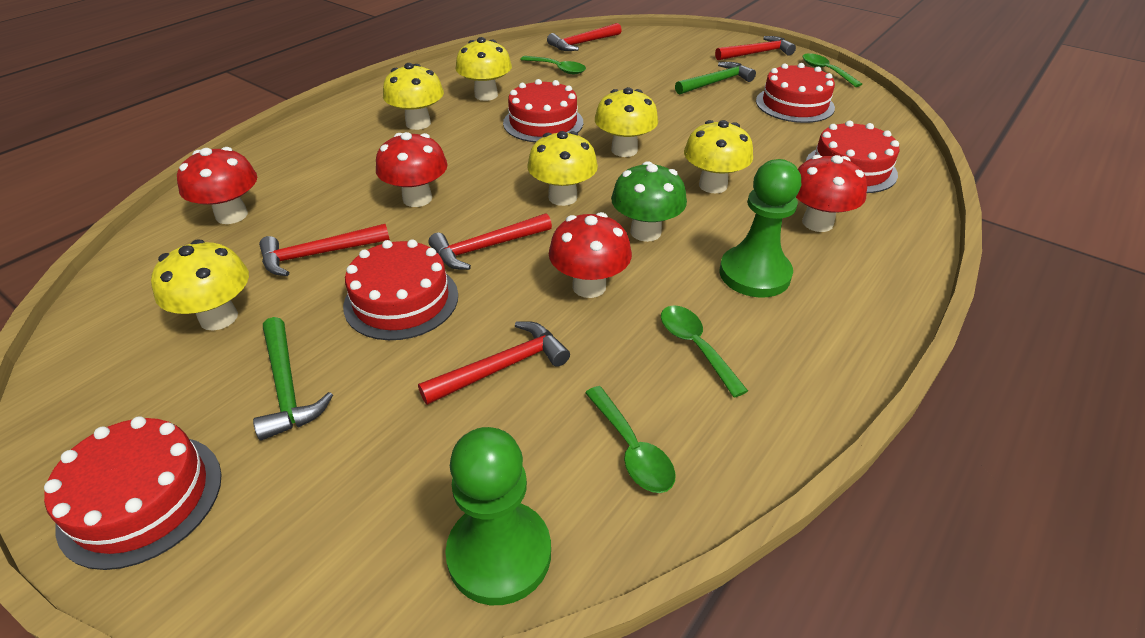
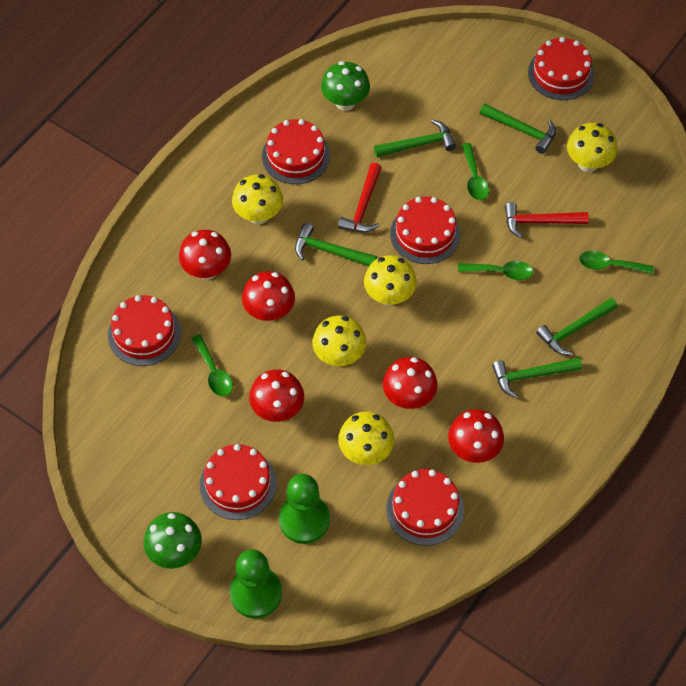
green hammer: [253,317,333,441] [675,62,756,95] = 2 -> [295,223,377,266] [374,119,456,157] [480,104,556,154] [492,357,582,398] [536,298,618,355] = 5
green mushroom: [611,161,687,242] = 1 -> [144,512,202,569] [321,61,370,111] = 2
red cake: [44,416,222,570] [343,239,458,340] [503,79,583,142] [756,63,835,123] [806,121,899,193] = 5 -> [108,295,181,366] [200,444,277,520] [262,119,330,184] [386,469,464,546] [390,197,461,264] [528,37,594,100] = 6
red hammer: [259,224,390,276] [418,321,570,405] [428,213,552,270] [547,23,622,51] [715,36,796,60] = 5 -> [338,163,381,233] [505,202,589,238] = 2
red mushroom: [177,147,257,224] [376,132,447,207] [549,212,632,298] [796,155,867,232] = 4 -> [179,230,231,280] [242,271,295,322] [249,369,304,422] [383,357,437,409] [448,409,504,463] = 5
yellow mushroom: [151,239,249,331] [383,63,444,130] [455,37,512,101] [527,131,598,206] [595,87,658,157] [684,120,753,193] = 6 -> [232,174,283,224] [312,315,366,366] [338,411,394,465] [364,255,417,306] [567,123,617,172] = 5

